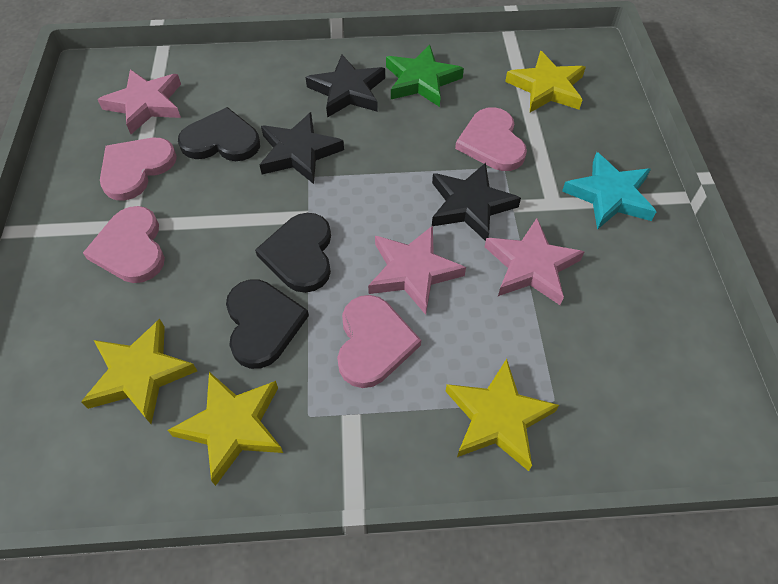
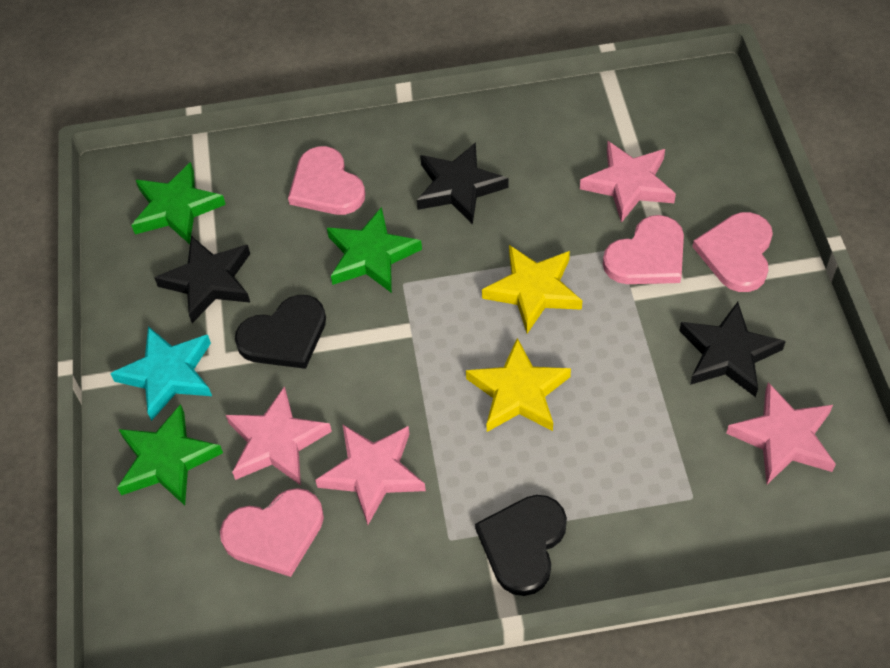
black heart: [178,107,260,161] [226,280,309,369] [255,213,331,293] = 3 -> [235,295,326,369] [475,495,567,596] = 2
green star: [386,45,464,107] = 1 -> [117,404,223,505] [131,162,226,244] [327,207,422,293] = 3
pink star: [97,69,181,134] [368,226,466,315] [485,218,584,305] = 3 -> [226,386,332,485] [315,425,426,525] [580,141,676,223] [726,382,836,484] = 4
yellow star: [81,319,197,424] [168,372,283,486] [445,359,559,471] [505,51,586,112] = 4 -> [466,338,571,432] [482,245,582,333] = 2

